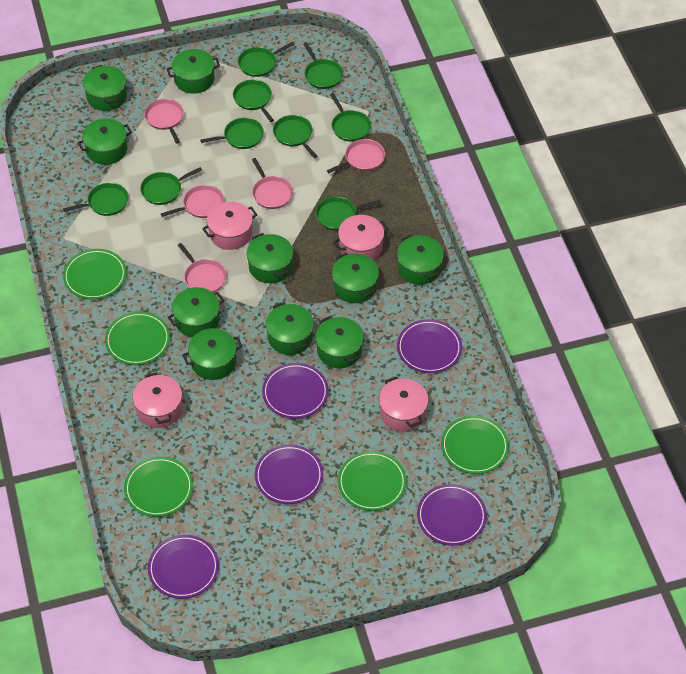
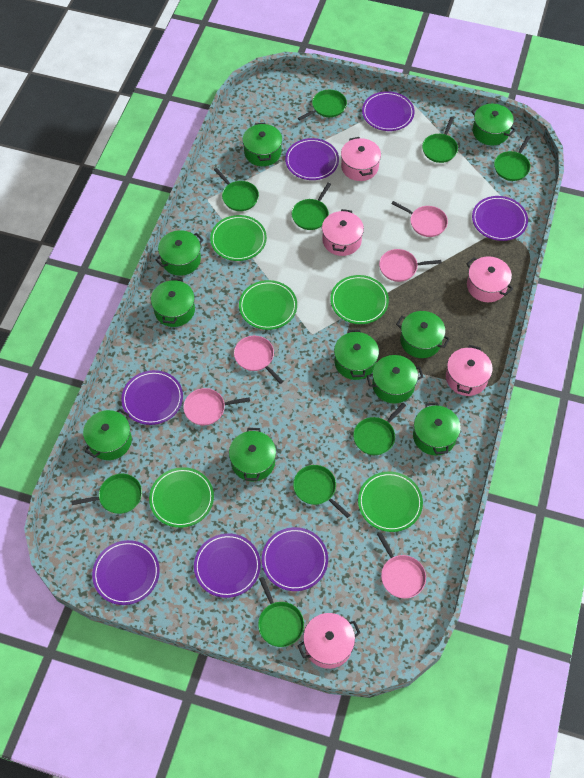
pink pot: [133,372,183,428] [202,201,257,250] [334,215,389,260] [379,376,428,431] = 4 -> [298,613,360,669] [322,209,364,256] [341,137,381,181] [446,345,493,396] [466,256,513,302] = 5
purple plate: [148,535,219,599] [255,445,323,504] [262,363,329,419] [397,319,462,373] [417,484,487,546] = 5 -> [92,540,160,605] [121,370,183,425] [194,533,261,598] [262,527,328,591] [285,138,339,180] [362,91,415,131] [472,196,528,241] = 7

